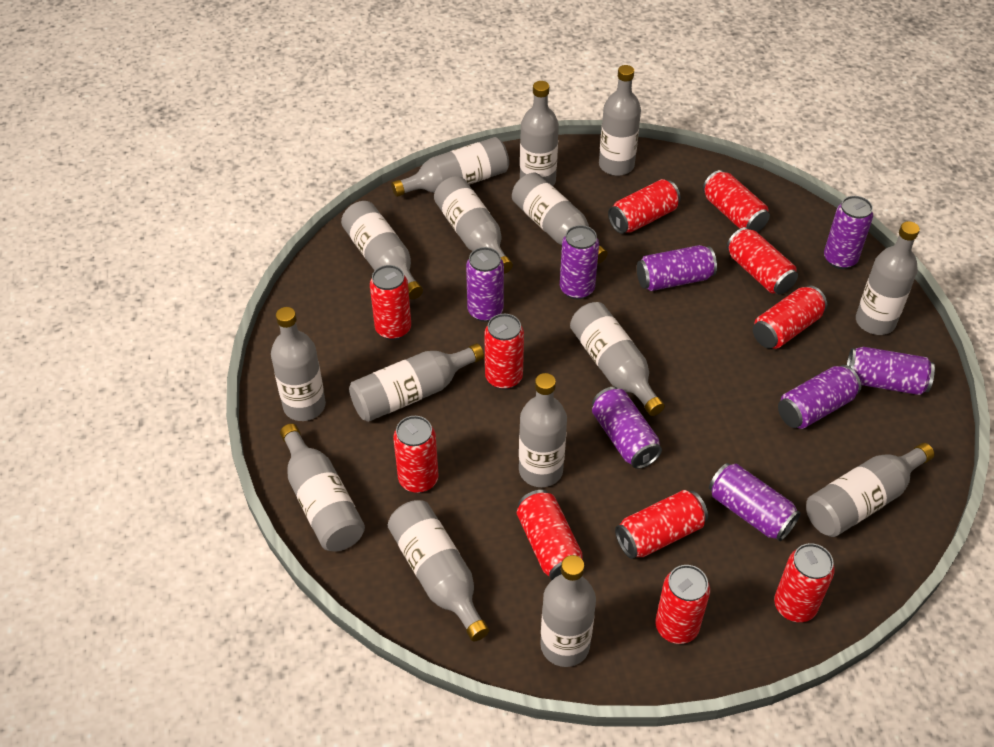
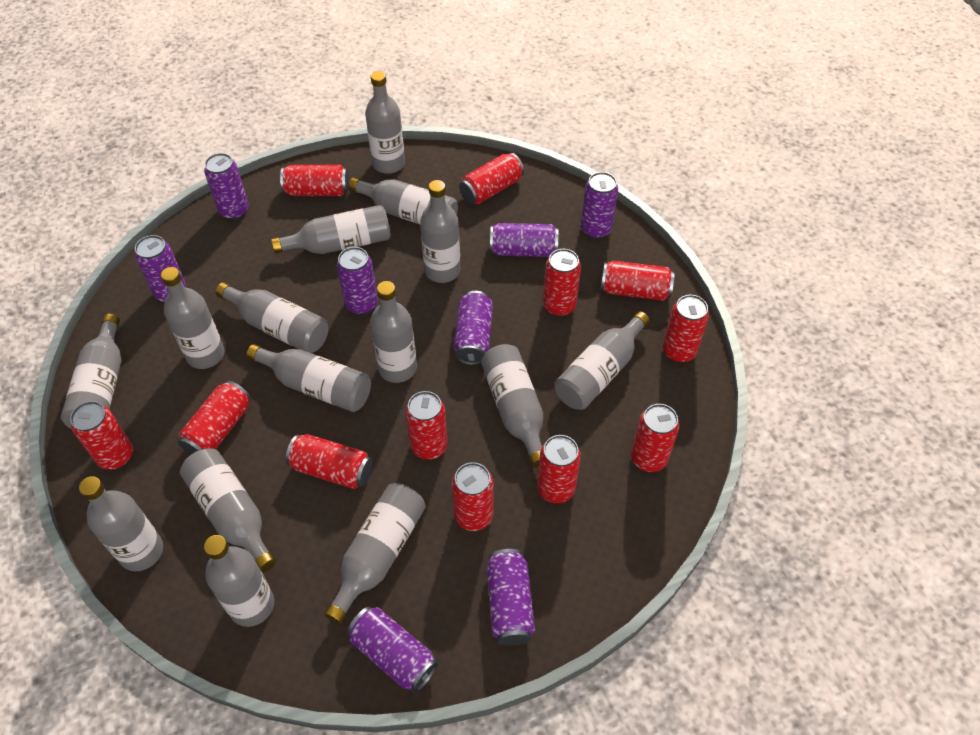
red can: [370,265,411,340] [393,416,439,493] [484,314,524,390] [517,490,583,580] [608,179,681,234] [615,490,708,559] [655,565,710,644] [703,170,770,232] [727,227,798,295] [753,285,827,349] [774,543,835,622] = 11 -> [70,401,133,470] [178,381,251,455] [280,165,349,196] [286,434,372,489] [405,391,448,459] [452,462,494,531] [459,153,524,204] [537,435,581,503] [543,249,581,316] [601,261,675,301] [631,404,679,472] [663,295,709,363] = 12

